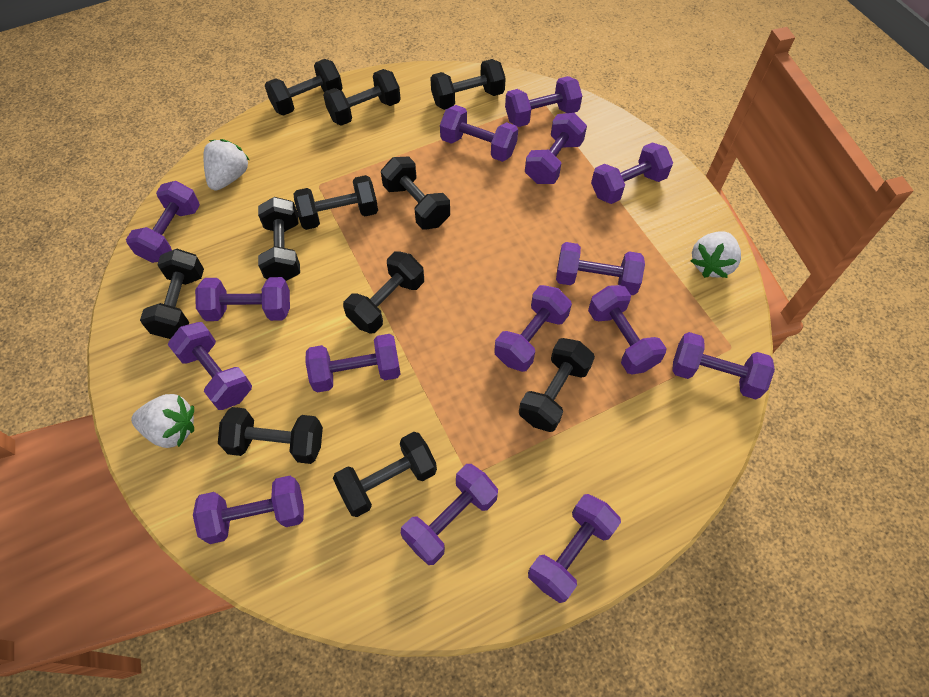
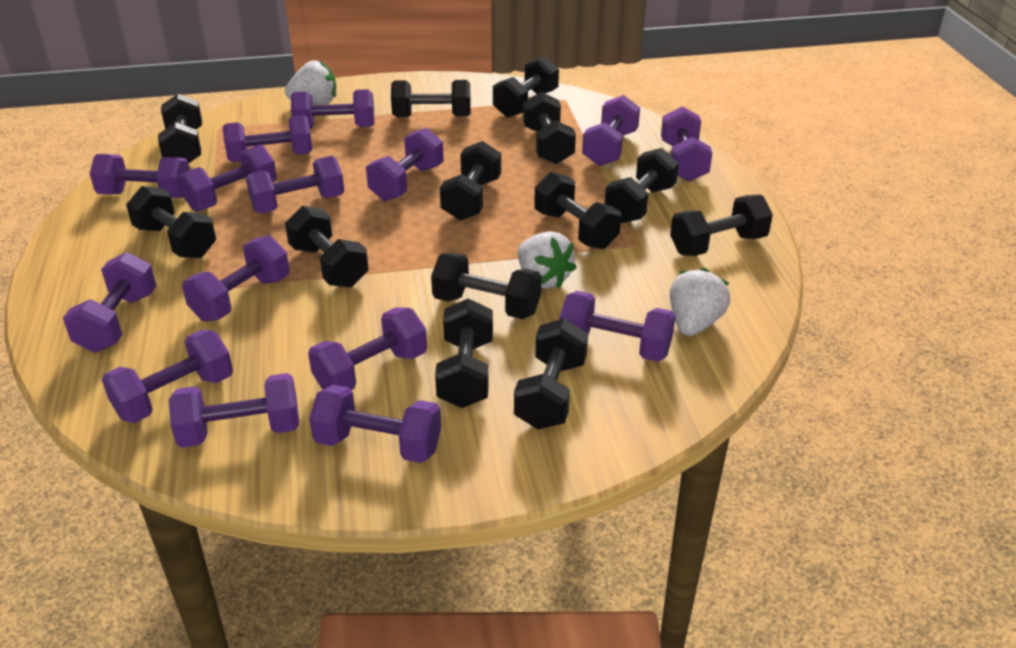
black dumbbell: [140,249,204,339] [218,407,323,464] [258,197,300,281] [265,59,342,116] [293,175,378,230] [323,69,401,126] [333,432,437,517] [343,251,424,333] [381,156,450,229] [430,59,506,110] [519,338,595,432] = 11 -> [126,186,216,258] [158,94,202,163] [285,206,369,288] [391,80,471,117] [431,252,542,319] [435,298,493,408] [440,141,501,221] [493,56,559,118] [514,318,588,429] [523,92,576,164] [534,172,621,249] [605,148,679,223] [670,195,773,256] = 13

